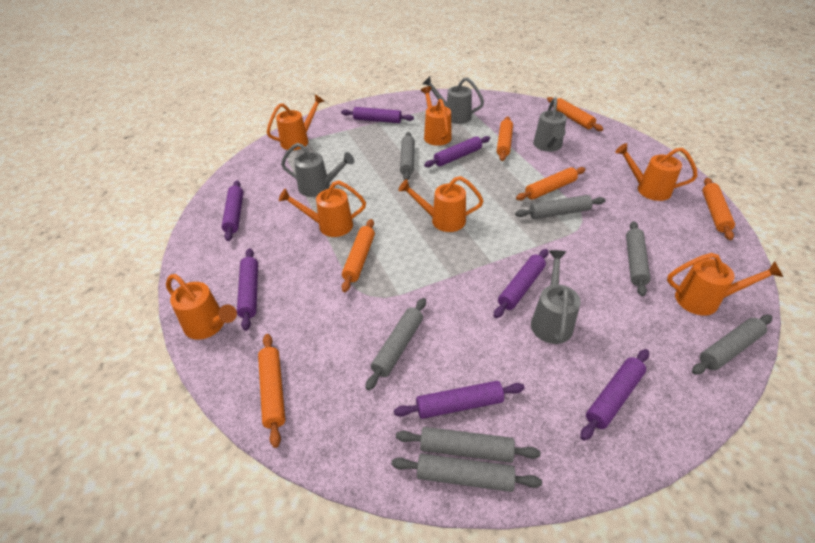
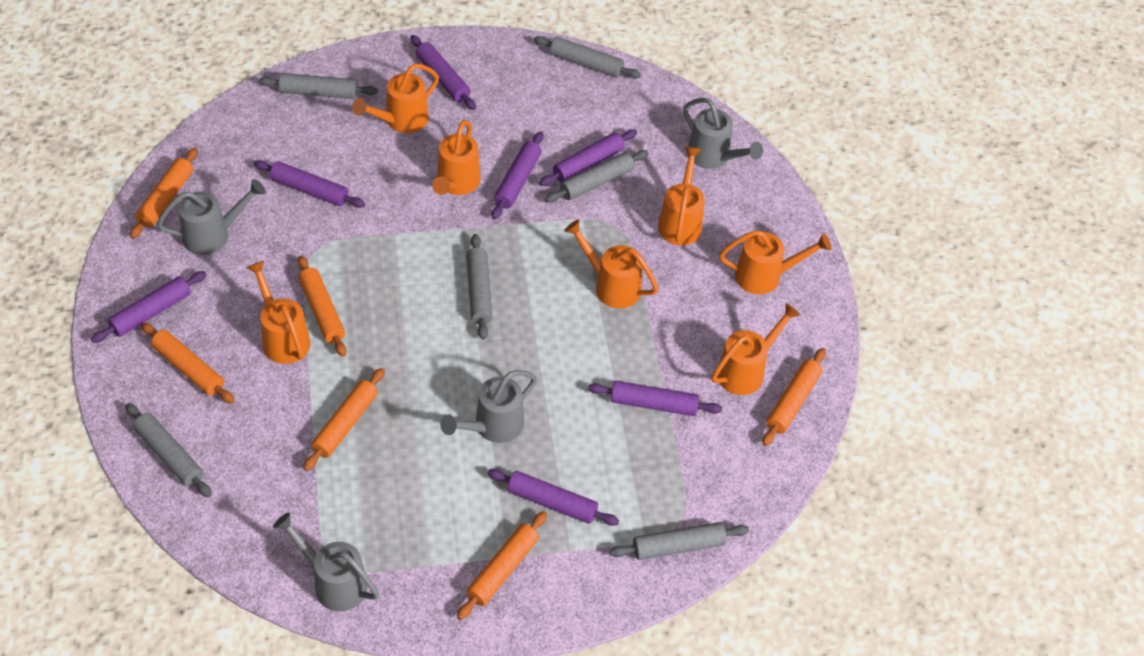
grey rolling pin: [366,298,426,391] [392,453,542,492] [396,427,541,463] [400,132,415,180] [515,195,606,219] [626,221,651,297] [692,315,772,375] = 7 -> [126,403,212,497] [259,73,378,99] [466,234,493,340] [534,36,641,78] [545,150,649,203] [610,522,749,560] = 6

